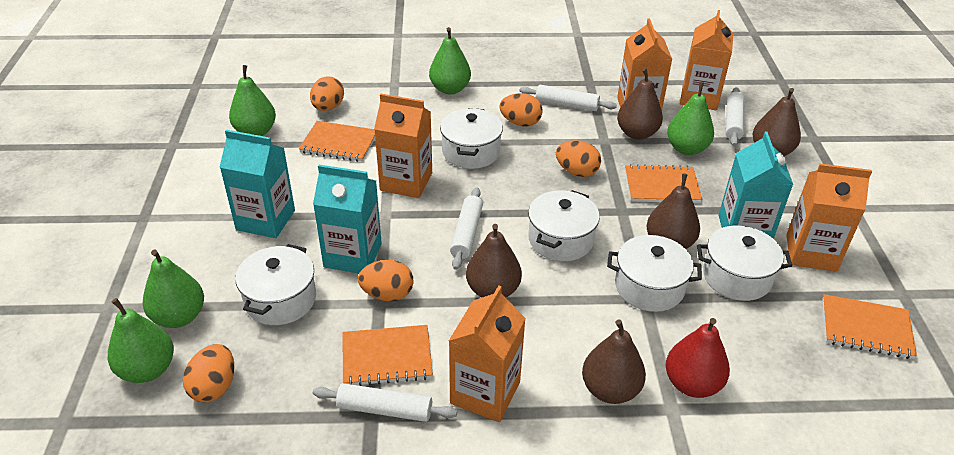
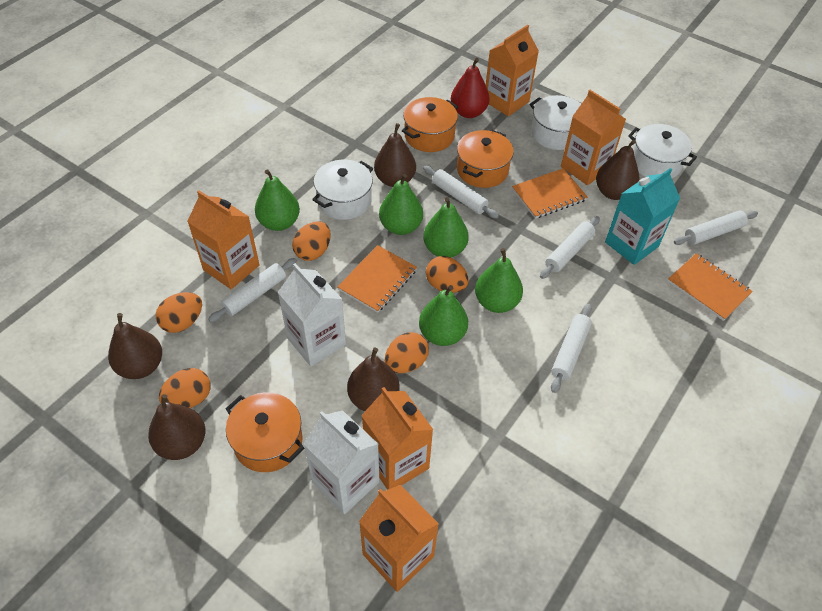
orange notebook: [299,121,375,162] [343,325,433,386] [625,164,702,203] [822,294,917,359] = 4 -> [337,245,417,313] [512,168,588,219] [667,253,753,321] = 3
orange pot: none = 0 -> [226,392,304,472] [402,97,458,152] [457,130,514,188] = 3
turquoise carton: [220,130,295,238] [313,165,382,273] [719,132,793,239] = 3 -> [605,168,680,265] = 1
white carton: none = 0 -> [278,263,346,366] [304,410,379,515] = 2
white pot: [235,244,316,325] [440,108,503,169] [528,190,600,261] [607,235,702,312] [697,226,792,301] = 5 -> [312,160,373,220] [530,95,581,150] [628,124,697,178] = 3
white rolling pin: [313,383,457,422] [450,187,483,270] [520,85,617,111] [726,87,745,146] = 4 -> [208,258,297,323] [423,166,499,219] [540,216,600,279] [551,304,592,393] [674,210,758,245] = 5

